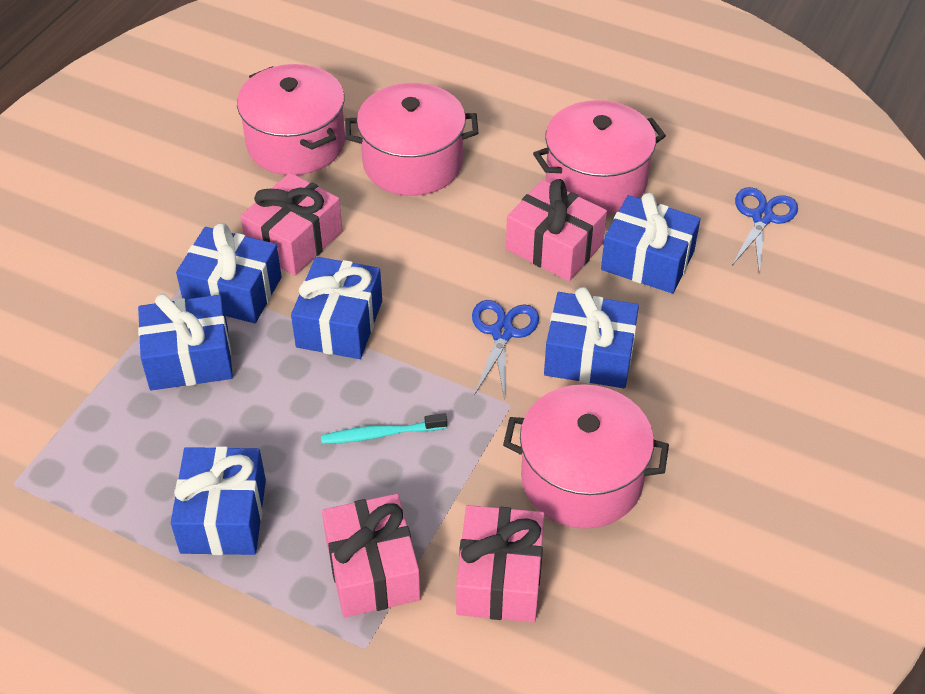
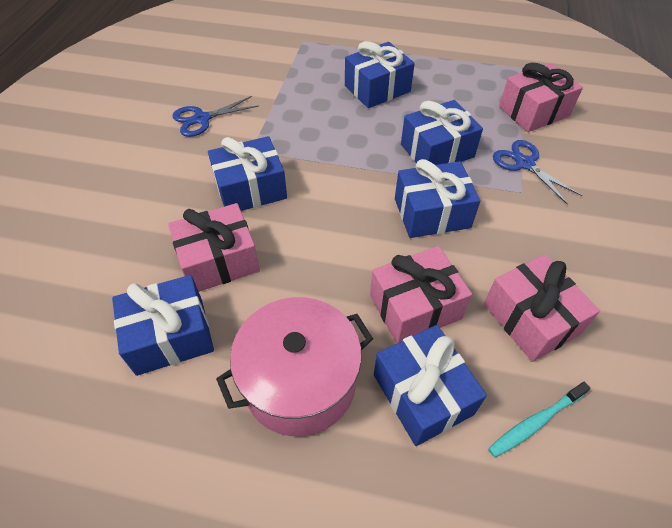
pink pot: [237,64,345,175] [345,83,478,196] [503,384,669,529] [533,100,666,215] = 4 -> [216,297,373,436] = 1

